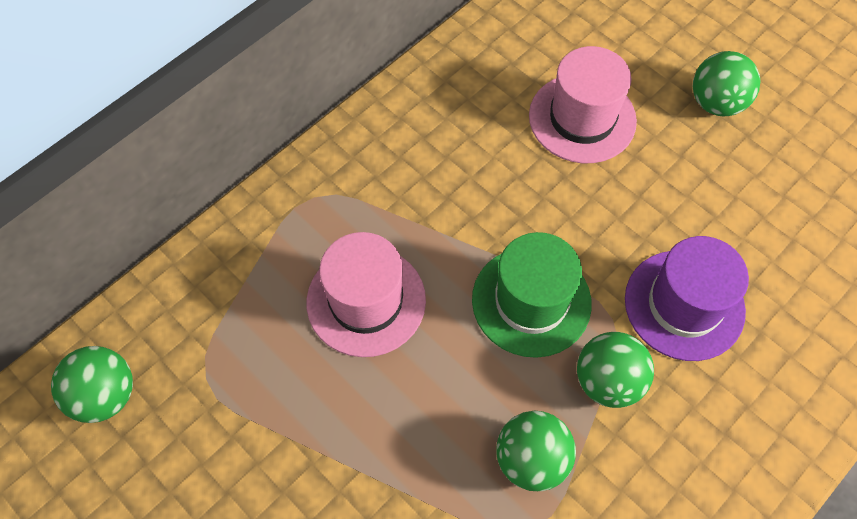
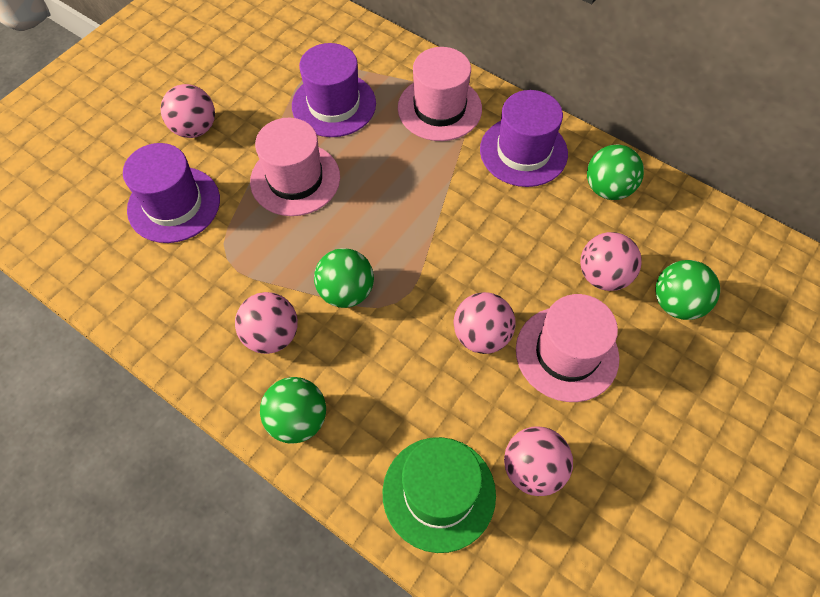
pink ball: none = 0 -> [160,84,215,138] [235,292,298,354] [454,292,516,354] [504,426,573,496] [580,232,641,291] = 5
pink hat: [307,232,426,357] [529,46,637,163] = 2 -> [250,118,340,216] [398,47,482,141] [516,294,619,402] = 3
purple hat: [625,236,749,361] = 1 -> [123,143,220,243] [292,43,376,137] [480,90,568,187] = 3

